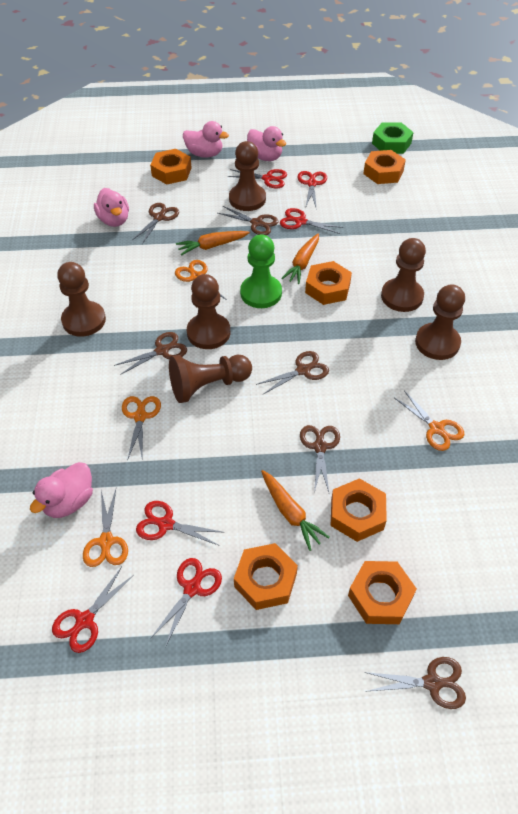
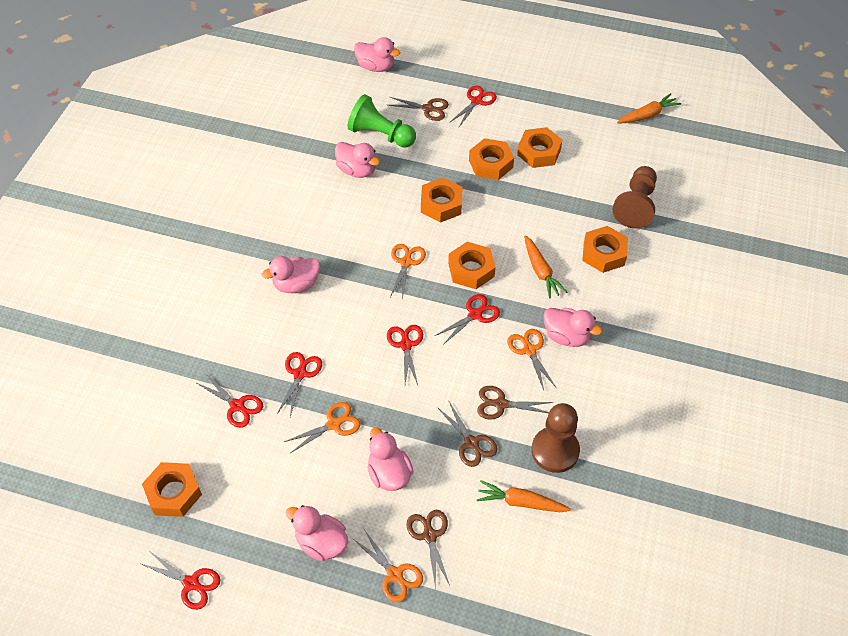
brown pawn: [57,262,106,337] [169,355,252,403] [187,274,231,349] [229,141,266,211] [381,238,426,312] [415,285,465,360] = 6 -> [531,403,580,473] [613,166,657,228] = 2
brown scissors: [114,332,187,375] [132,203,179,244] [218,206,278,235] [256,351,329,394] [300,425,340,493] [364,657,466,709] = 6 -> [388,97,449,121] [406,510,450,589] [437,400,498,467] [477,386,553,420] = 4
green nut: [372,122,414,154] = 1 -> none = 0
pink duck: [30,462,93,518] [94,188,129,227] [183,121,229,158] [247,126,286,161] = 4 -> [262,256,320,293] [286,505,348,561] [335,142,380,178] [354,37,400,72] [367,428,413,491] [543,308,602,347] = 6

